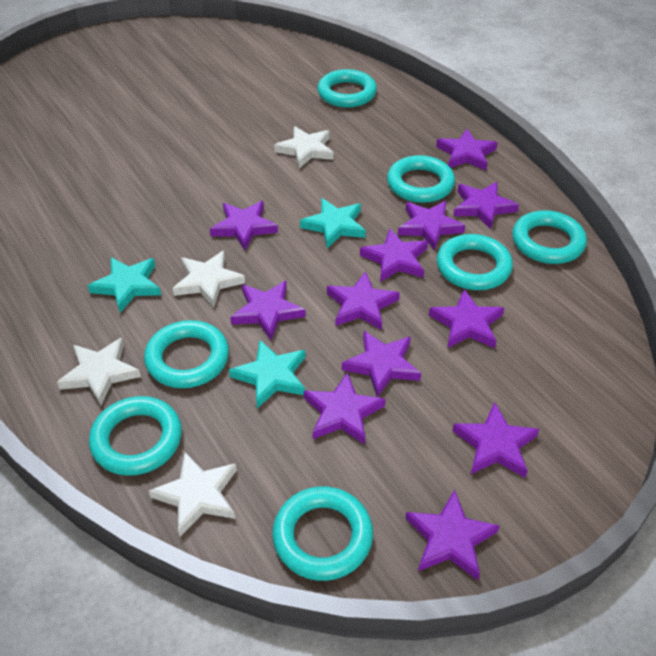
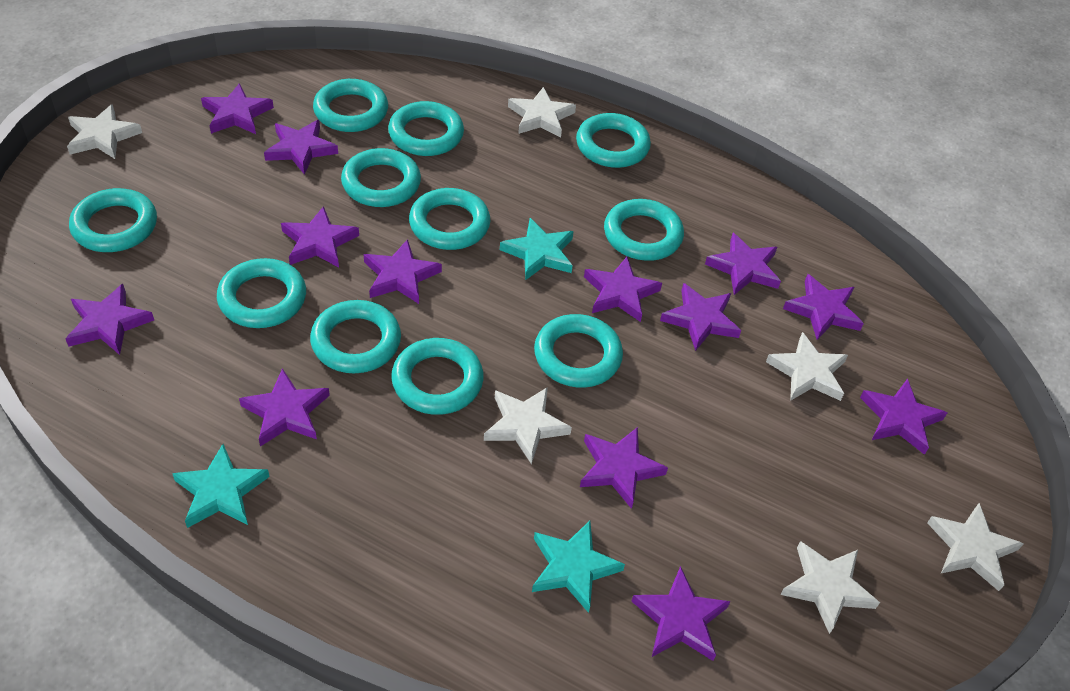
purple star: [210,201,278,250] [230,281,306,340] [304,372,386,444] [327,271,400,330] [342,331,421,397] [360,228,428,282] [398,201,465,250] [405,490,500,580] [429,289,504,348] [436,129,498,170] [452,402,539,478] [453,182,519,229] = 12 -> [65,284,154,355] [201,83,274,134] [239,368,330,447] [264,120,338,175] [281,206,359,268] [364,239,442,304] [580,427,668,509] [584,257,662,322] [631,566,731,661] [660,283,741,351] [705,233,781,295] [783,274,864,340] [860,378,947,455] = 13
turquoise ring: [89,396,182,476] [144,320,229,388] [272,486,373,581] [318,69,377,108] [387,155,455,203] [437,234,513,290] [512,210,587,264] = 7 -> [69,188,157,252] [217,258,306,328] [310,300,401,373] [313,79,388,132] [341,148,421,207] [388,101,464,156] [391,338,484,415] [409,188,490,250] [534,314,623,388] [576,113,651,168] [604,199,684,261] = 11
white star: [57,338,141,405] [149,452,237,537] [173,251,245,307] [274,126,334,168] = 4 -> [67,104,142,159] [484,387,572,465] [508,87,576,138] [766,332,848,401] [780,541,880,634] [927,503,1024,591] = 6

